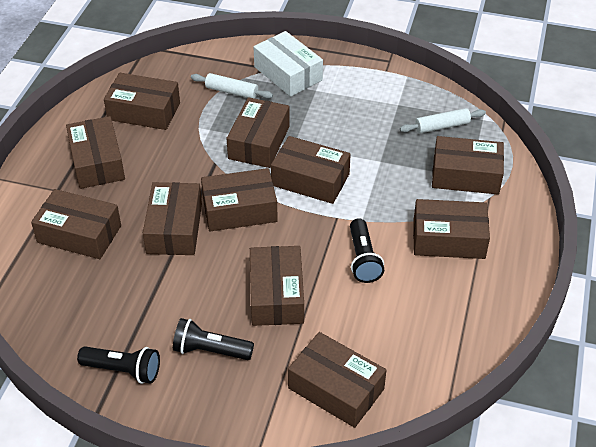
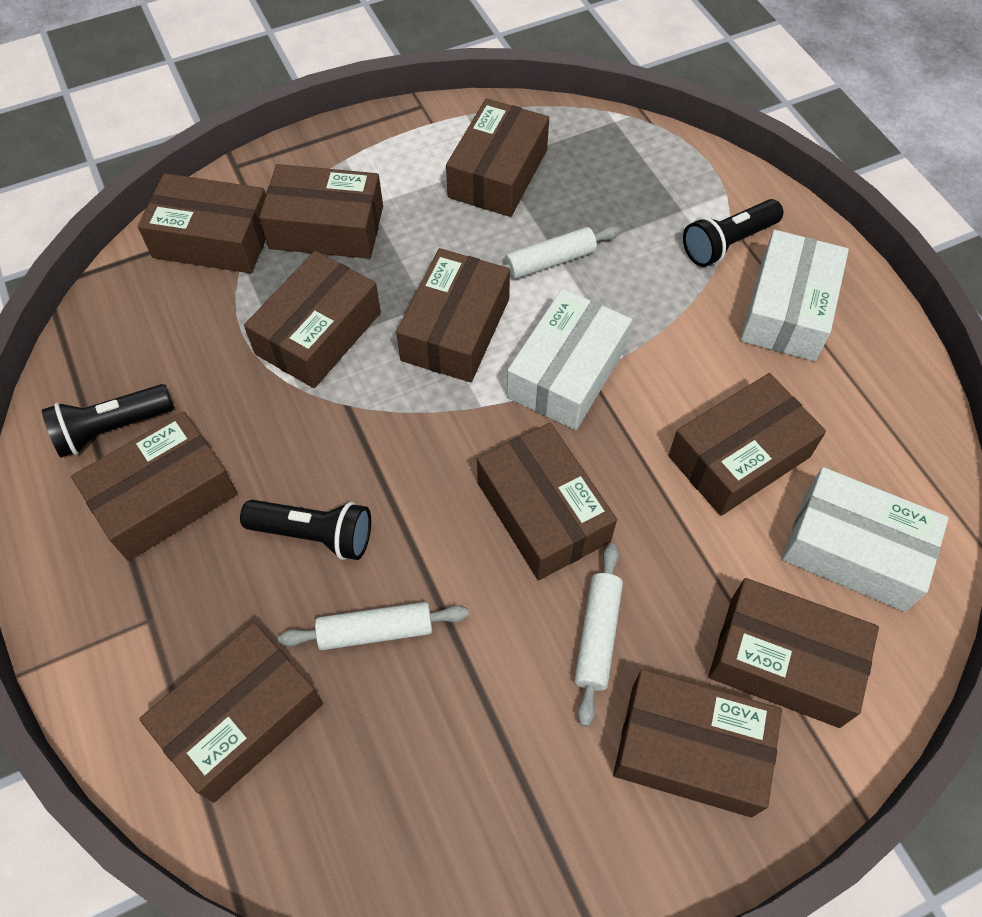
white box: [254,31,323,97] = 1 -> [507,288,632,430] [740,230,849,361] [782,467,949,612] = 3
white rolling pin: [191,73,273,99] [400,108,486,133] = 2 -> [278,602,469,650] [501,226,620,279] [574,543,623,727] = 3

